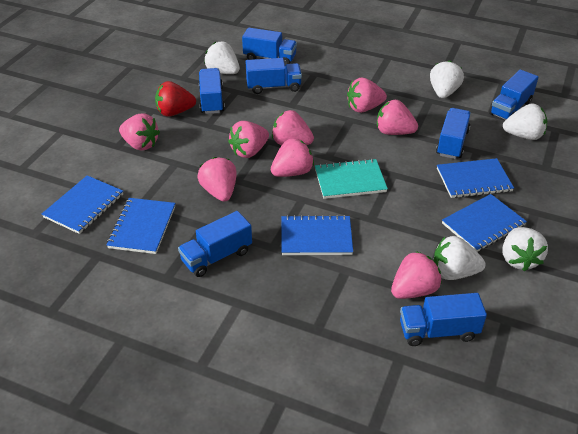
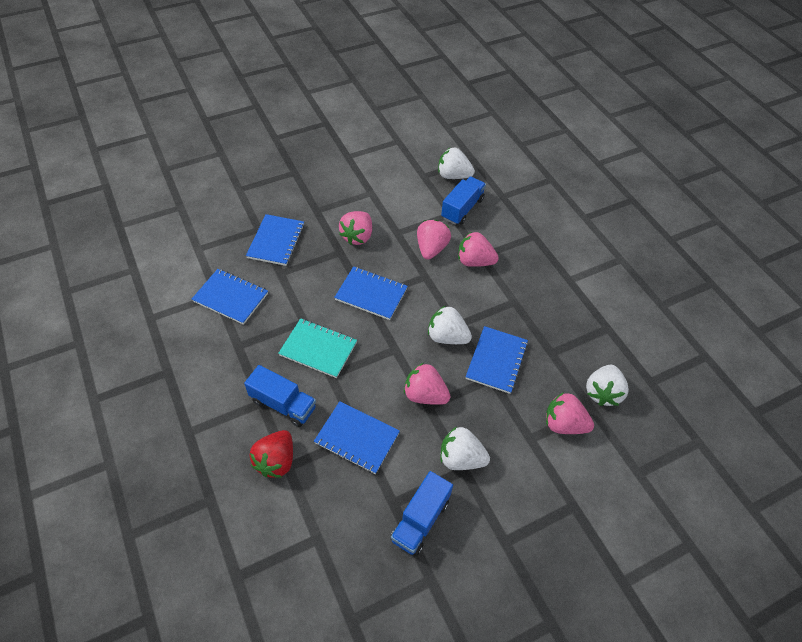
blue truck: [178,211,252,277] [199,68,225,114] [242,28,297,65] [245,58,302,94] [400,293,487,346] [436,108,471,159] [489,70,538,120] = 7 -> [244,365,316,427] [390,471,453,556] [441,176,486,225] = 3
pink strawberry: [119,113,160,151] [197,157,237,202] [228,121,269,158] [271,138,314,177] [272,110,314,145] [347,77,387,113] [377,100,418,135] [391,251,442,299] = 8 -> [339,211,372,245] [404,363,451,405] [417,220,451,260] [458,232,499,267] [546,392,594,434] = 5
white strawberry: [204,42,240,74] [430,60,464,98] [434,236,486,280] [503,103,547,140] [503,227,548,271] = 5 -> [428,306,472,344] [438,148,475,179] [440,427,490,470] [586,365,629,406] = 4

